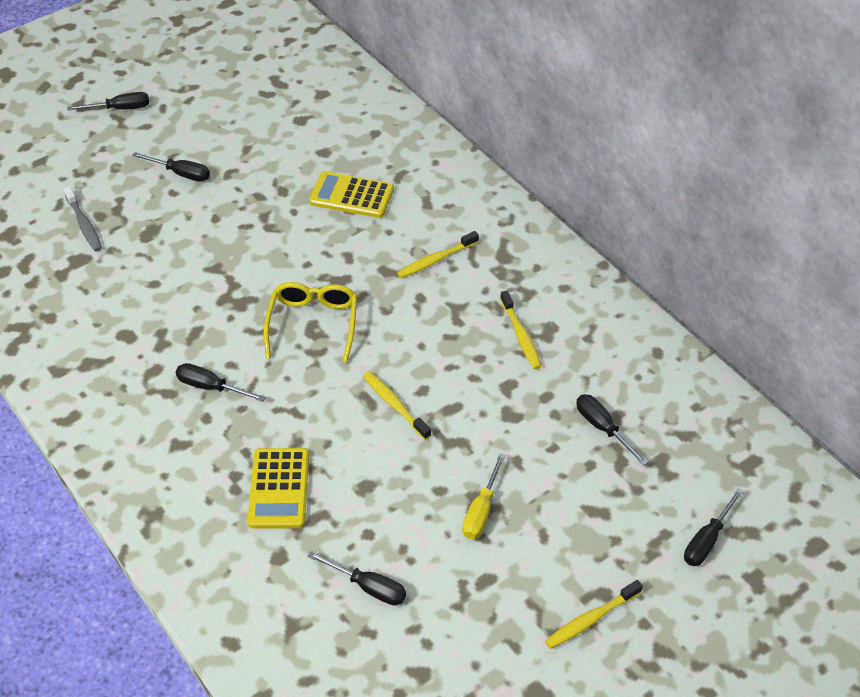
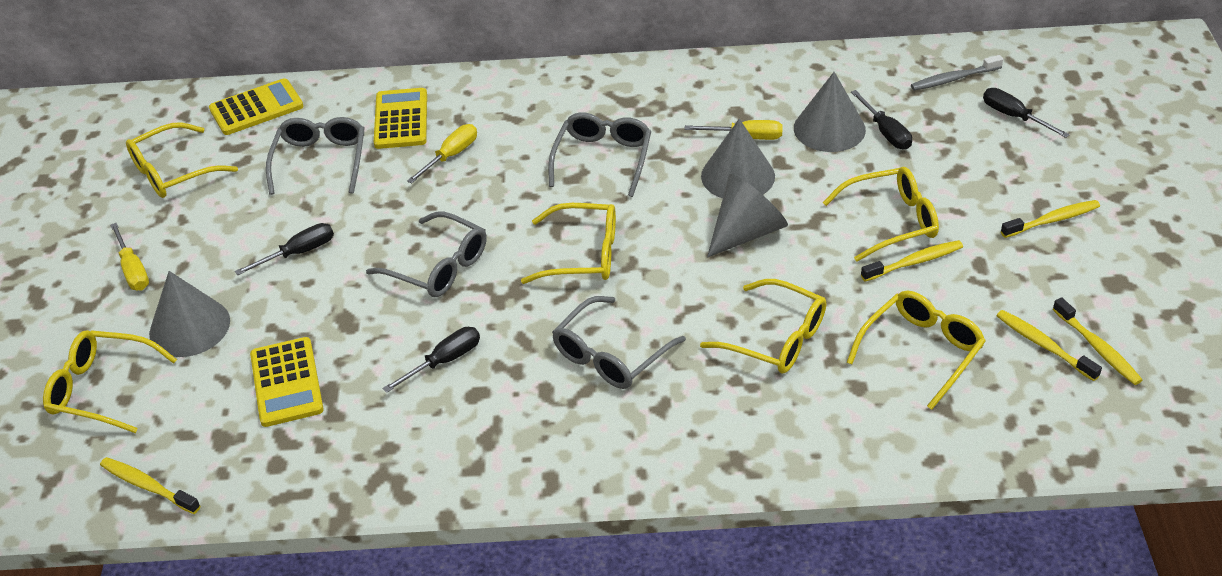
black screwdriver: [67,92,149,110] [132,152,210,181] [176,363,266,402] [307,551,406,605] [576,394,648,466] [684,488,744,566] = 6 -> [235,223,334,275] [382,327,480,393] [851,90,912,149] [983,88,1070,138] = 4
grey cone: none = 0 -> [149,271,230,357] [701,119,775,199] [707,174,788,258] [794,72,866,152] = 4
grey glasses: none = 0 -> [266,117,365,195] [366,212,487,297] [548,113,651,197] [552,296,686,389] = 4
yellow calculator: [247,448,309,529] [309,171,394,218] = 2 -> [209,78,304,135] [250,337,324,427] [374,88,427,149] = 3
yellow glasses: [264,282,357,363] = 1 -> [43,330,177,433] [126,122,238,198] [521,203,616,284] [700,279,826,374] [823,167,939,262] [846,291,986,410] = 6
yellow screwdriver: [462,453,505,539] = 1 -> [110,223,149,291] [407,124,477,184] [684,120,783,140] = 3
yellow toothbrush: [363,371,431,440] [397,231,479,278] [500,291,542,369] [545,580,643,649] = 4 -> [100,457,200,514] [861,240,963,282] [996,310,1102,381] [1001,200,1100,238] [1053,297,1142,385] = 5

